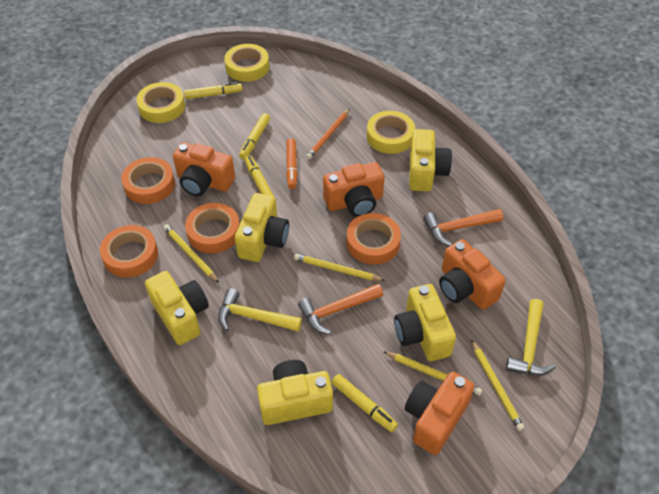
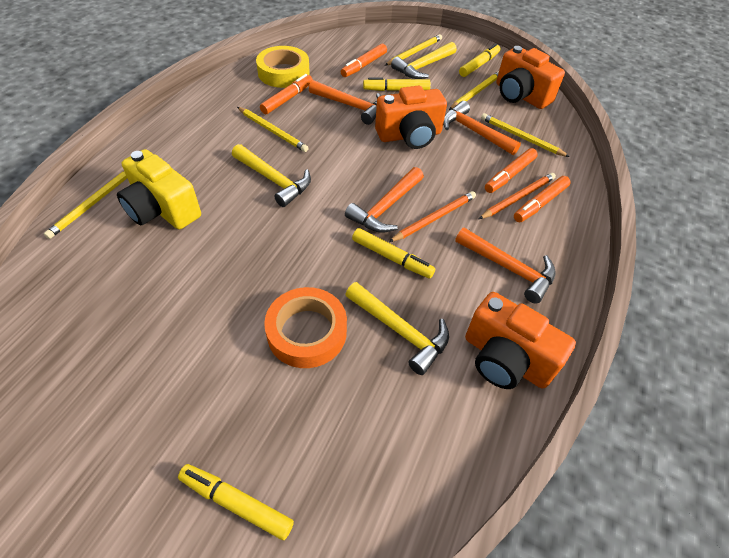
orange camera: [173,142,235,196] [323,162,385,217] [405,372,475,455] [439,239,506,310] = 4 -> [375,85,447,149] [465,292,576,389] [496,46,565,109] = 3
orange hammer: [298,284,383,334] [424,209,503,246] = 2 -> [309,80,381,125] [345,167,424,233] [443,101,521,155] [455,228,556,304] = 4
orange marker: [286,138,298,189] = 1 -> [260,74,313,114] [341,44,387,77] [485,148,538,193] [514,176,571,222] = 4
orange pencil: [306,109,350,159] = 1 -> [389,191,476,242] [479,173,556,219] = 2
orange tape: [100,225,158,278] [121,157,175,204] [185,203,240,253] [346,213,401,265] = 4 -> [264,287,347,368] = 1
yellow camera: [145,271,209,345] [235,193,289,262] [257,360,333,425] [394,284,456,361] [409,129,452,192] = 5 -> [117,149,201,229] = 1
yellow hammer: [218,288,302,332] [506,299,556,376] = 2 -> [232,144,311,207] [345,282,449,375] [391,42,457,79] = 3
yellow pencil: [164,224,219,283] [294,254,385,281] [383,351,482,396] [471,339,524,431] = 4 -> [44,171,127,239] [237,107,309,152] [385,34,442,65] [449,71,499,110] [481,113,570,157] = 5
yellow tape: [136,82,185,123] [224,44,269,82] [367,111,415,154] = 3 -> [256,46,310,88] = 1

